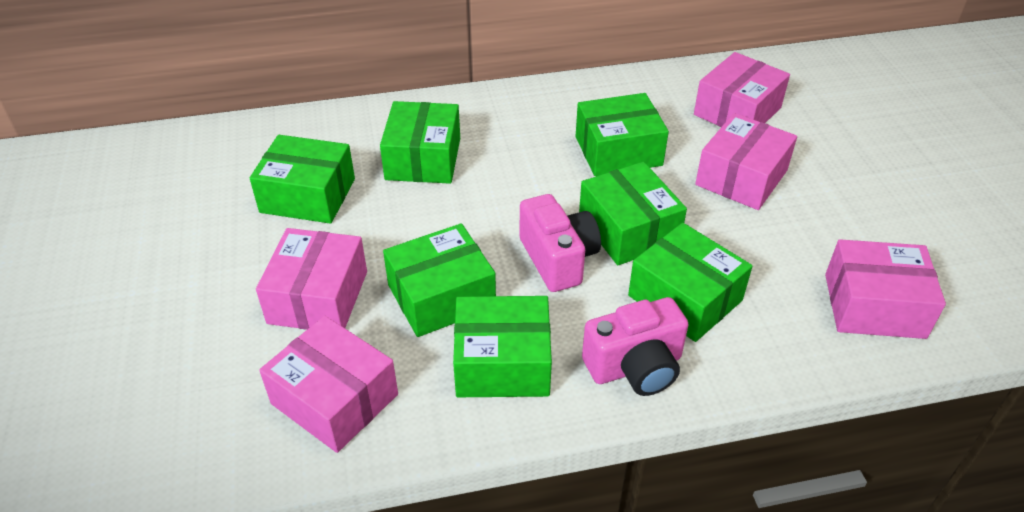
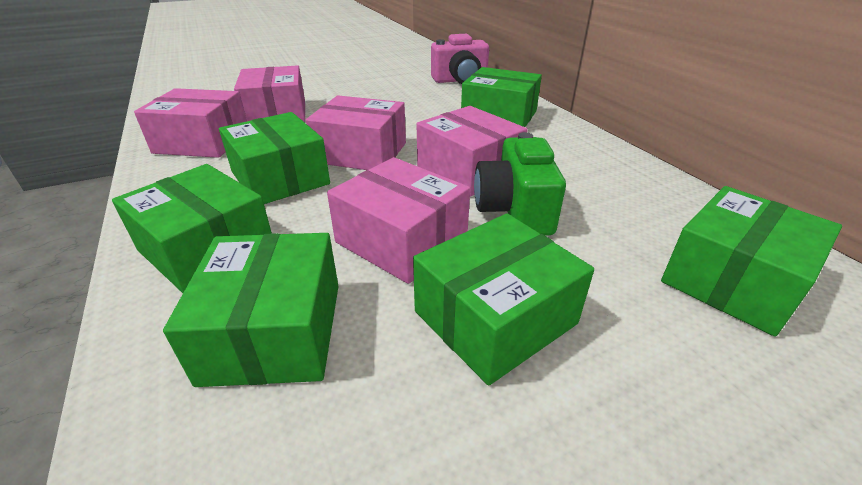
green box: [250,135,355,224] [380,101,460,184] [383,223,496,337] [453,296,552,397] [576,93,669,176] [579,162,687,265] [628,223,753,342] = 7 -> [112,164,272,293] [163,233,338,387] [219,112,330,204] [413,213,594,386] [461,67,542,127] [661,186,842,337] = 6
green camera: none = 0 -> [474,132,566,236] = 1
pink camera: [519,194,601,292] [582,297,689,396] = 2 -> [431,34,489,84] = 1

